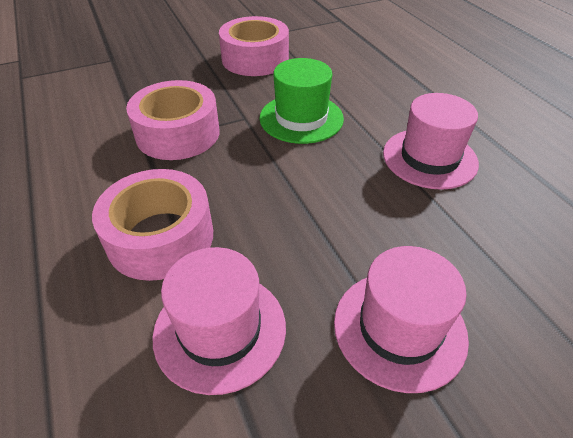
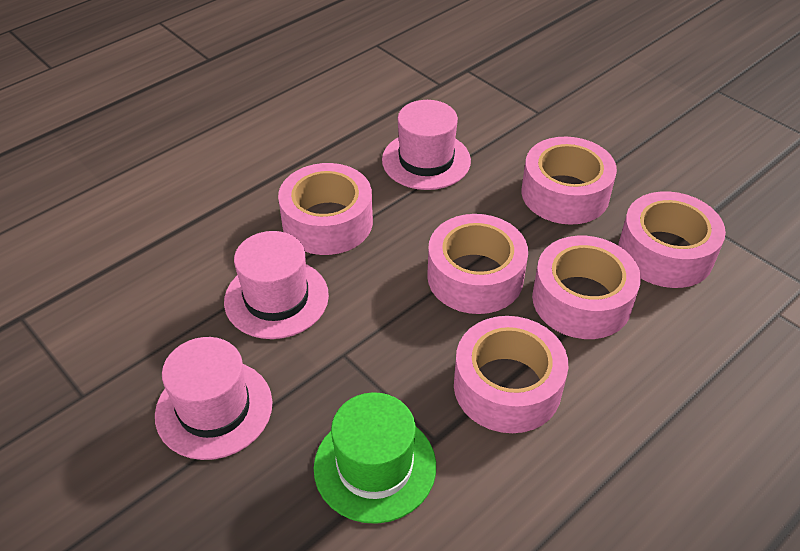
pink tape: [92,169,213,281] [126,80,220,160] [219,16,289,76] = 3 -> [278,163,373,255] [427,214,528,314] [454,316,568,433] [521,137,617,225] [532,236,641,339] [618,191,726,288] = 6

